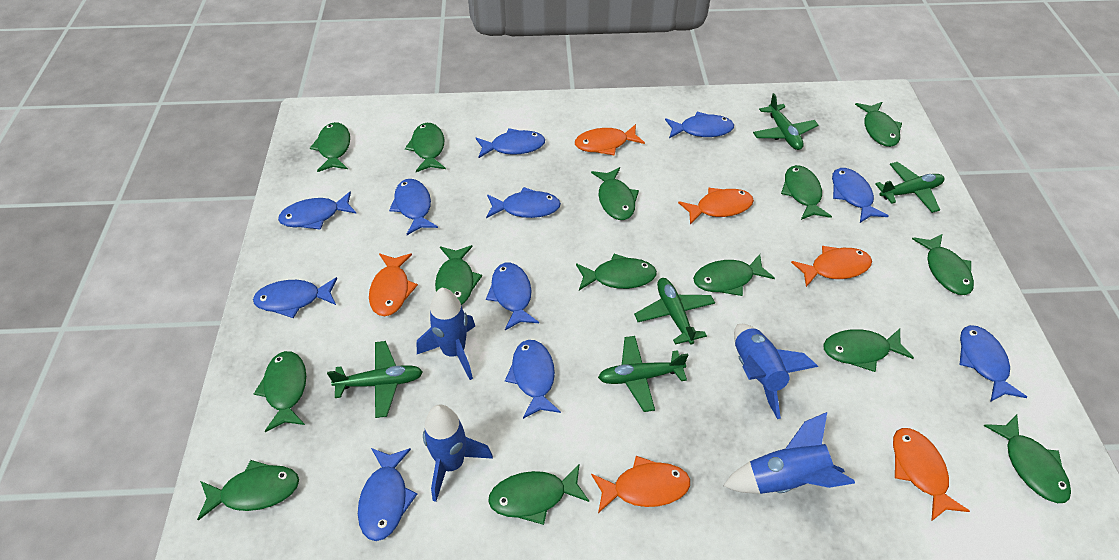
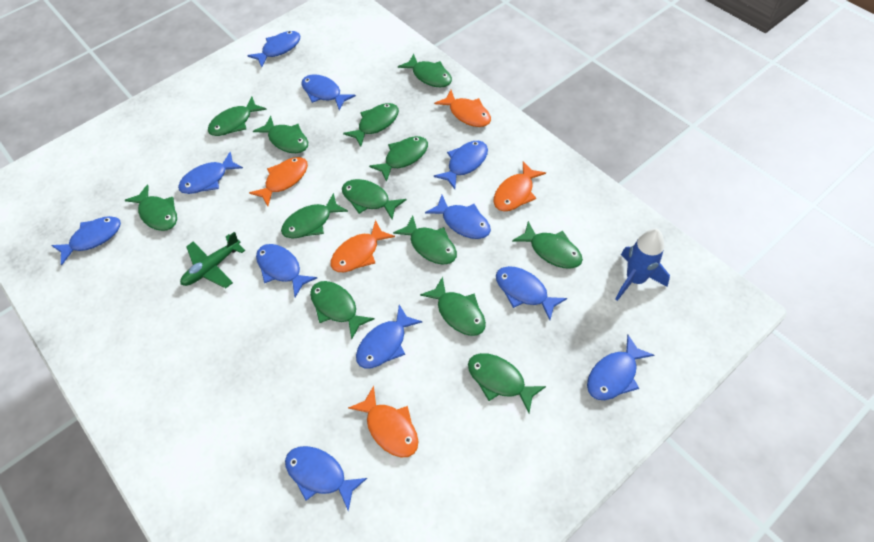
blue rocket: [417,288,475,380] [423,404,493,502] [723,412,855,494] [734,324,818,419] = 4 -> [615,229,670,301] = 1
green fish: [197,460,299,520] [254,351,306,432] [310,122,350,172] [405,123,446,172] [435,245,482,305] [488,465,589,525] [576,254,657,290] [591,167,639,220] [693,254,775,296] [781,165,832,220] [823,329,914,372] [855,102,902,147] [912,234,974,295] [984,415,1071,503] = 14 -> [125,184,177,231] [208,96,267,136] [253,116,308,153] [281,193,348,238] [310,281,375,339] [342,179,407,219] [343,103,399,146] [369,136,428,182] [393,215,457,265] [398,53,452,87] [420,276,486,336] [468,353,546,413] [512,221,583,269] = 13
green plane: [327,341,423,418] [598,336,688,412] [634,278,715,345] [753,93,819,150] [875,162,944,213] = 5 -> [180,232,245,288] = 1
orange fish: [369,253,418,316] [575,124,645,156] [591,456,690,513] [678,188,754,224] [791,246,872,287] [893,428,970,521] = 6 -> [249,157,308,206] [331,220,395,272] [348,386,418,458] [434,90,491,127] [494,161,546,211] = 5

